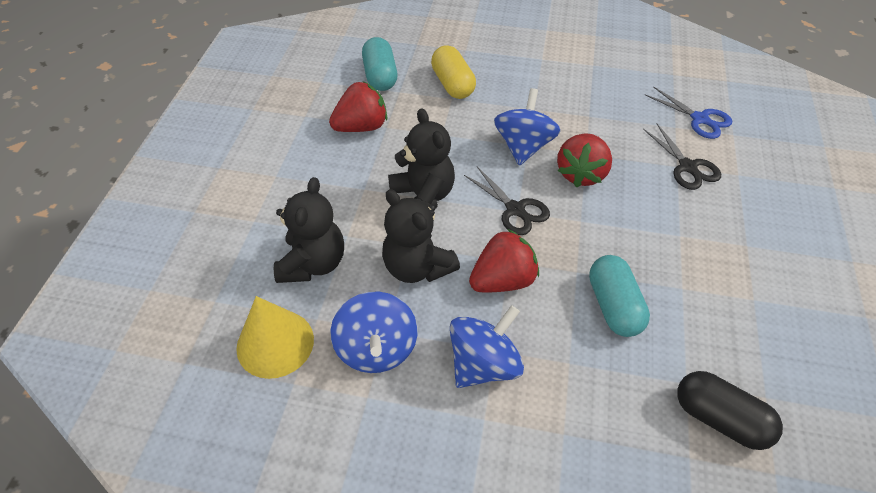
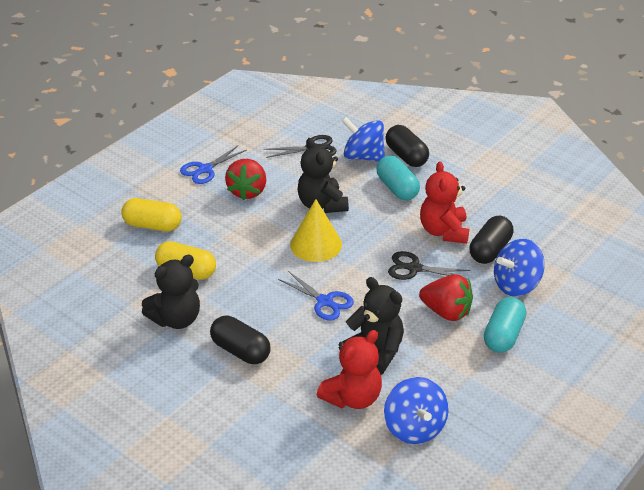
black capsule: [677,371,783,450] = 1 -> [210,316,271,364] [386,125,429,167] [470,216,513,264] = 3
blue scissors: [645,86,732,139] = 1 -> [180,146,247,184] [278,271,354,321] = 2
red strawberry: [329,81,387,132] [469,229,539,293] [557,133,612,188] = 3 -> [225,159,266,200] [419,274,473,321] = 2
red teddy bear: none = 0 -> [317,330,382,409] [420,161,469,244] = 2
yellow capsule: [431,45,476,99] = 1 -> [121,198,182,231] [155,241,216,280] = 2

